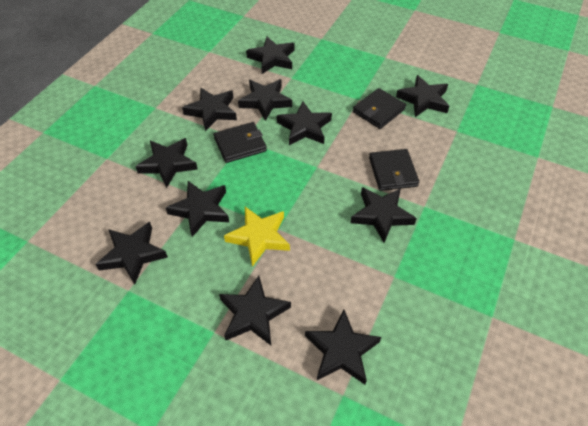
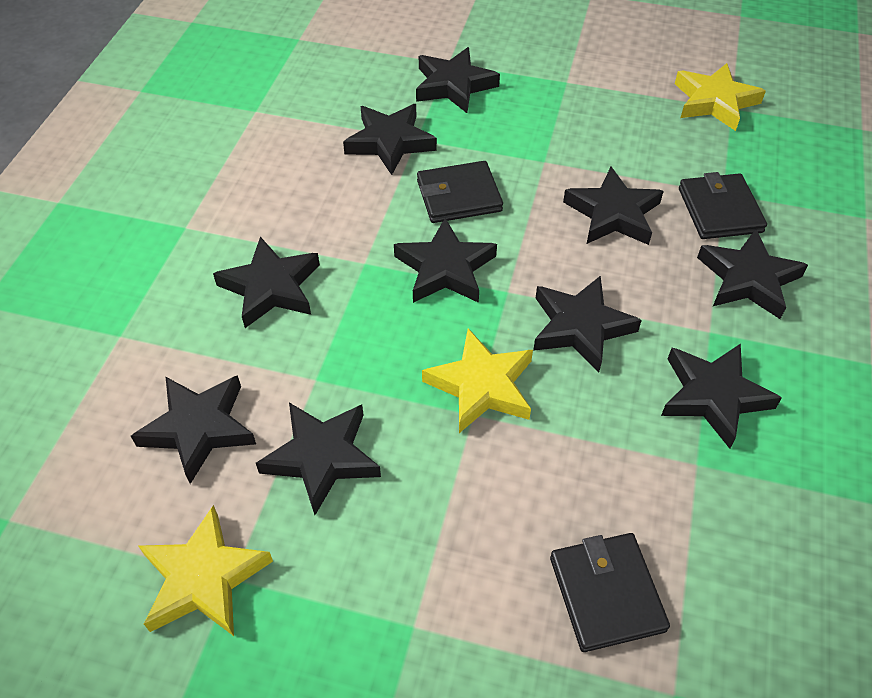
black star: [95,222,168,285] [135,138,198,188] [166,181,229,237] [182,88,237,131] [219,276,291,345] [238,79,292,121] [246,37,294,74] [276,101,332,145] [305,310,381,385] [350,187,417,243] [396,75,449,117] = 11 -> [131,375,256,484] [213,237,320,328] [256,402,381,515] [343,104,437,175] [394,218,497,303] [416,47,500,113] [533,275,642,373] [563,167,664,245] [661,344,782,449] [697,229,808,319] = 10
yellow star: [224,207,290,267] = 1 -> [139,505,273,636] [422,328,533,433] [675,63,766,131] = 3

